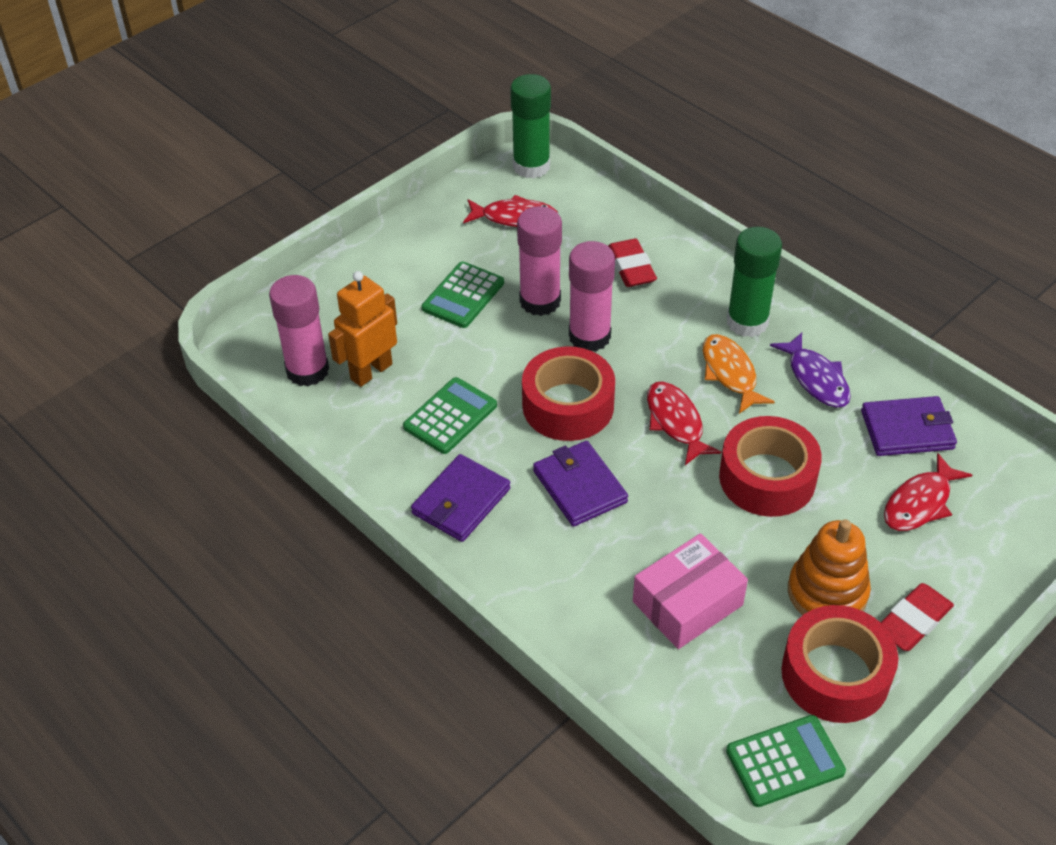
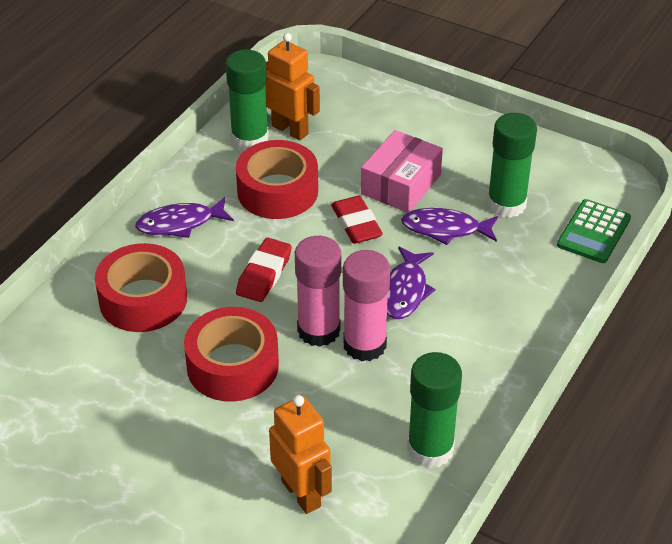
green calculator: [403,377,497,454] [422,262,504,328] [726,715,846,807] = 3 -> [557,199,631,263] = 1
green glue stick: [510,74,551,179] [727,227,782,337] = 2 -> [225,50,269,151] [407,352,462,468] [487,113,537,218] = 3
orange fish: [703,334,775,414] = 1 -> none = 0
orange robot: [328,271,397,387] = 1 -> [265,33,320,140] [269,395,332,514] = 2
orange stacking toy: [788,520,871,615] = 1 -> none = 0
pink glue stick: [269,275,329,387] [517,206,562,316] [569,241,615,351] = 3 -> [295,236,341,347] [343,250,390,362] = 2
purple fish: [770,332,851,408] = 1 -> [135,197,234,238] [387,247,435,319] [401,208,498,245] = 3
purple wallet: [411,454,511,542] [533,441,628,527] [861,396,957,456] = 3 -> none = 0
red fish: [463,195,558,227] [647,381,721,465] [884,453,972,531] = 3 -> none = 0

